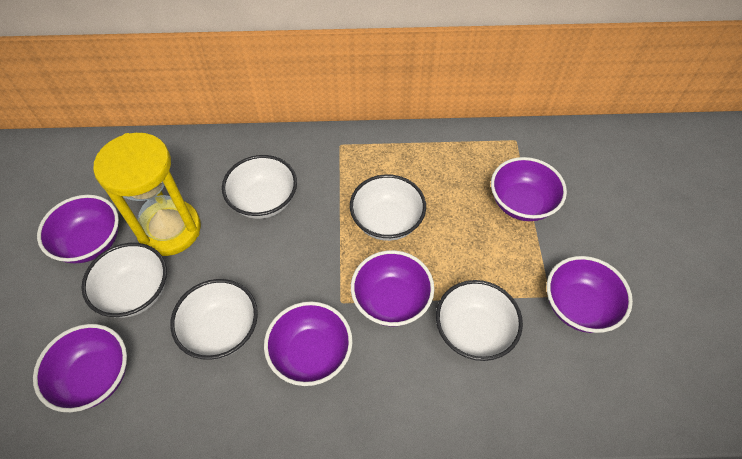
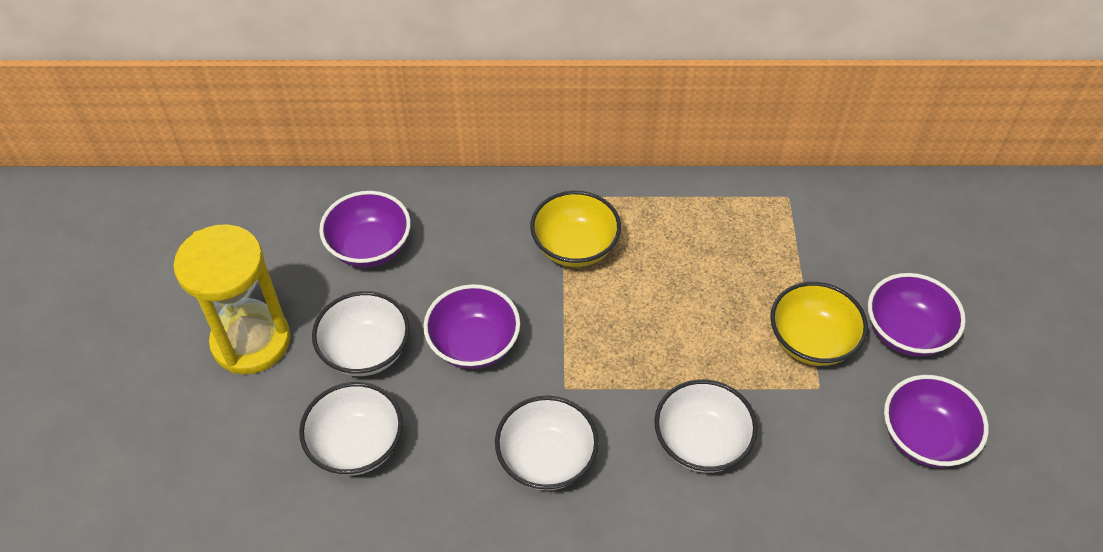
purple bowl: [33,324,127,412] [37,195,119,263] [264,301,353,386] [351,250,434,326] [491,157,567,221] [547,256,633,333] = 6 -> [319,191,411,268] [423,284,520,369] [868,273,966,357] [884,375,989,468] = 4
white bowl: [82,243,167,318] [170,279,258,360] [222,155,297,219] [350,174,426,241] [436,280,523,361] = 5 -> [299,382,403,476] [312,291,410,376] [495,395,599,491] [654,379,758,473] = 4
yellow bowl: none = 0 -> [530,191,621,267] [770,282,868,366] = 2

